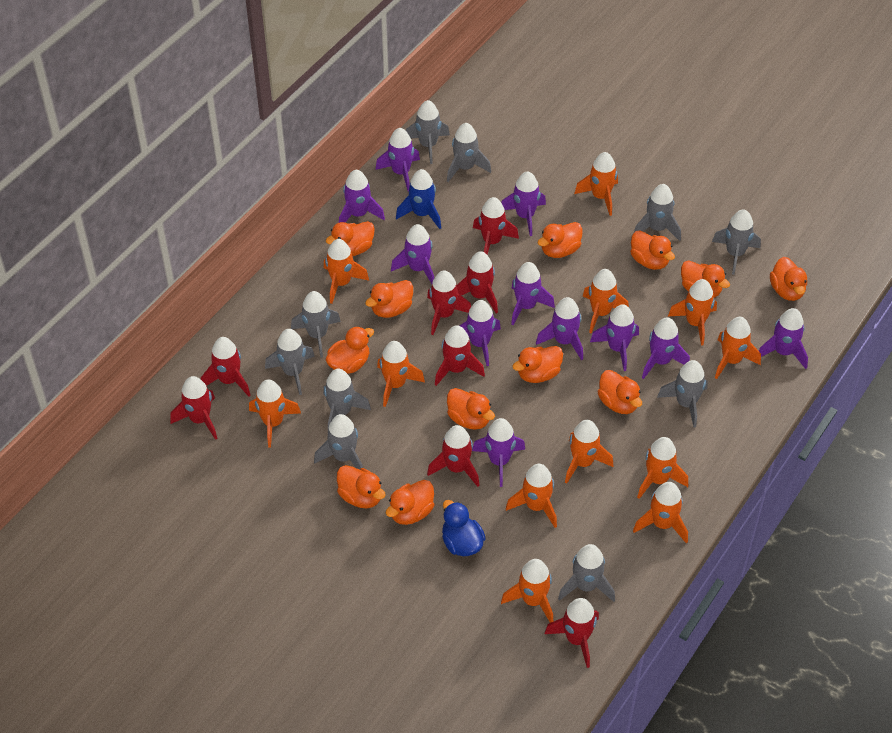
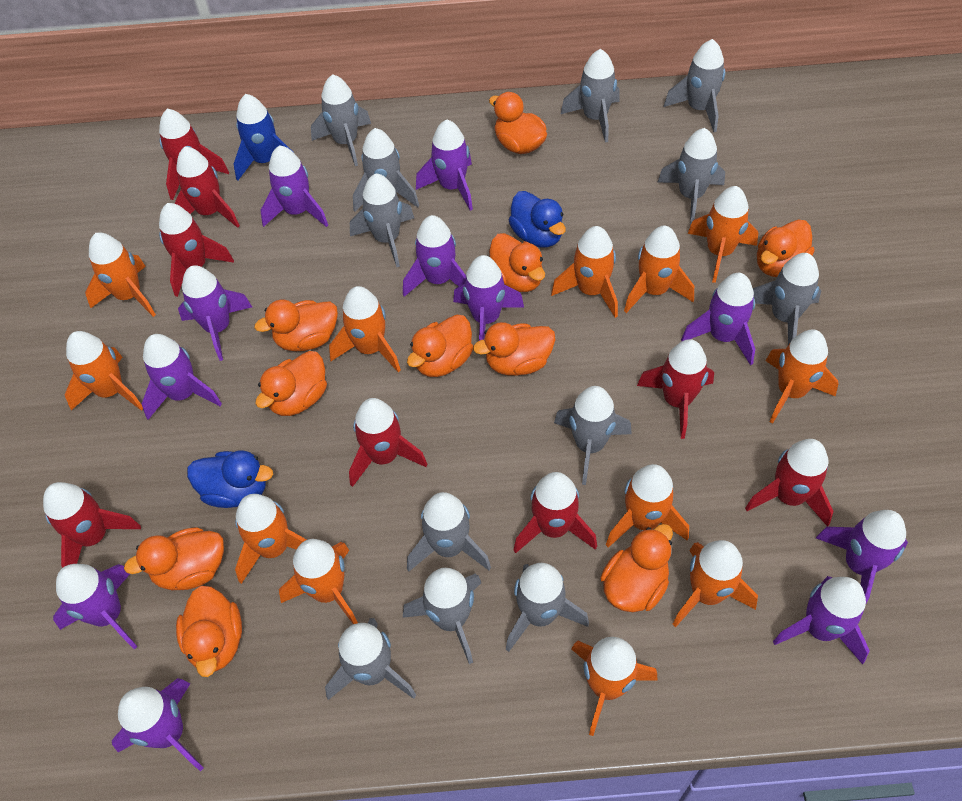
blue duck: [442,500,486,556] = 1 -> [187,450,273,508] [509,191,566,248] = 2
grey rocket: [265,329,315,395] [291,291,341,358] [314,414,363,470] [323,369,371,429] [406,100,450,164] [447,123,491,182] [558,544,615,602] [633,184,681,241] [657,360,708,428] [712,209,761,275] = 10 -> [311,74,371,166] [325,618,416,700] [350,174,414,267] [353,128,419,212] [403,568,481,664] [407,492,491,571] [506,563,589,652] [554,386,632,485] [561,49,620,143] [657,128,725,224] [664,39,725,132] [753,253,822,345] = 12
orange duck: [326,221,375,256] [326,326,374,374] [337,465,386,508] [365,280,413,318] [386,480,434,525] [447,388,495,430] [512,346,563,383] [537,222,583,258] [598,370,642,414] [630,230,675,270] [681,260,730,298] [770,257,807,301] = 12 -> [124,527,224,590] [176,586,242,677] [254,299,338,351] [255,351,327,416] [407,315,473,377] [473,322,555,375] [489,92,547,154] [489,233,545,292] [600,524,673,612] [757,220,814,277] = 10

